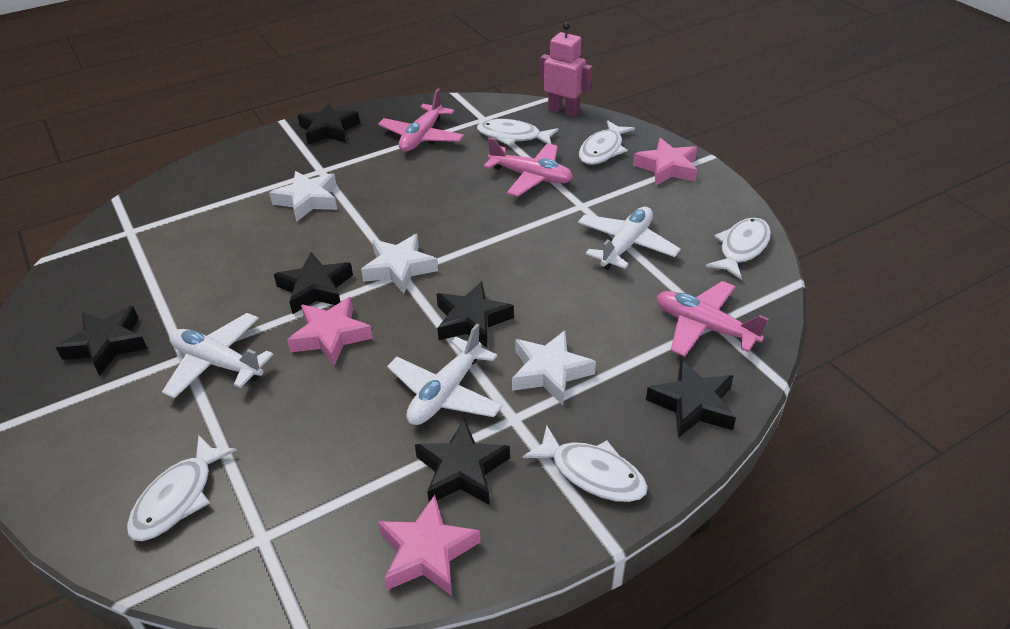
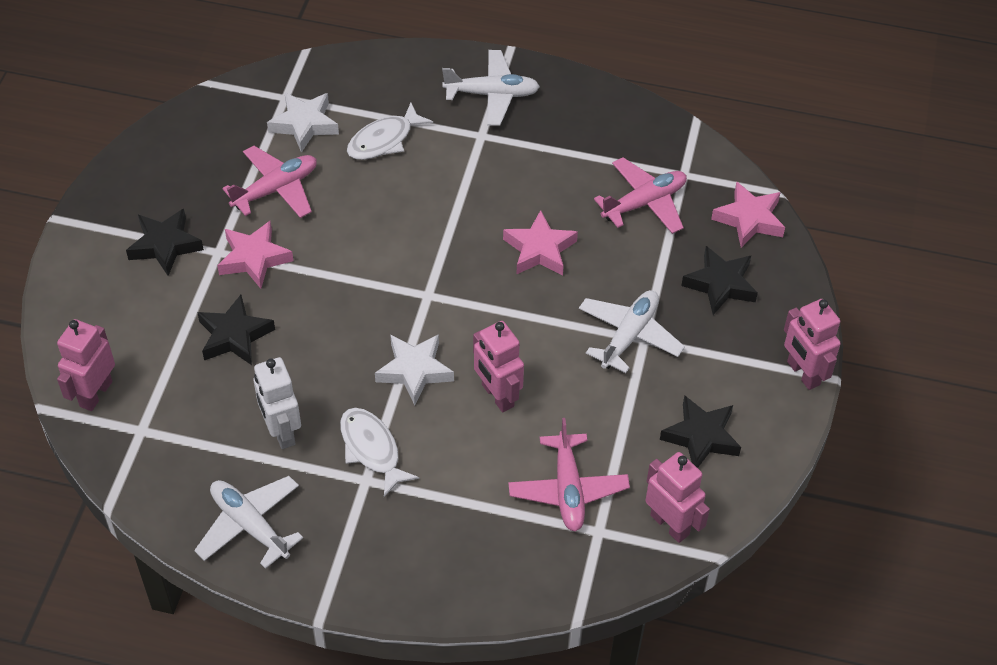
black star: [55,306,148,376] [274,252,353,314] [297,103,360,145] [415,419,510,505] [436,281,514,348] [646,359,736,438] = 6 -> [126,209,204,276] [197,295,275,365] [660,395,741,468] [681,246,758,315] = 4
pink robot: [540,22,592,117] = 1 -> [57,319,115,411] [473,321,524,412] [645,452,710,543] [784,299,841,390] = 4
white fish: [127,435,237,541] [477,119,559,146] [522,425,648,502] [579,120,635,165] [706,218,771,280] = 5 -> [340,408,419,497] [347,103,433,160] = 2
white robot: none = 0 -> [253,357,301,449] = 1
white star: [269,171,337,222] [361,234,438,294] [512,330,596,405] = 3 -> [267,92,339,153] [375,334,454,405] = 2

